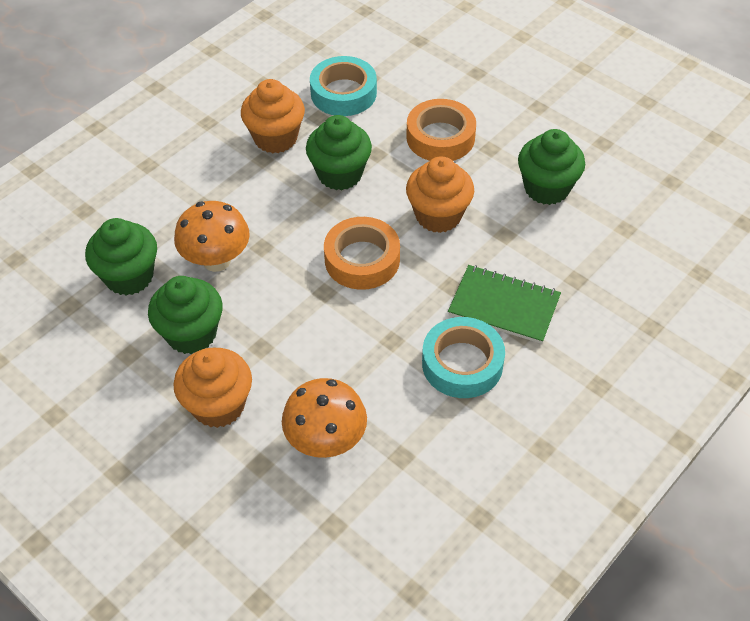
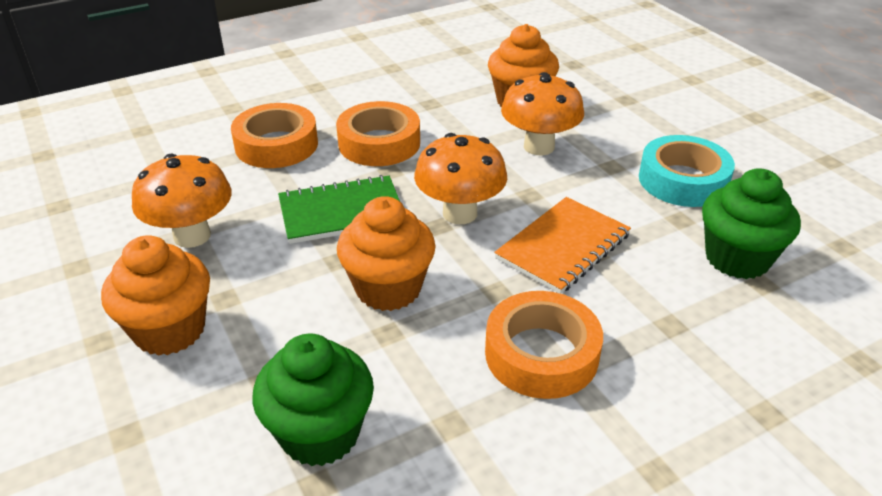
green cupcake: [85,218,157,296] [148,276,223,354] [306,115,372,190] [518,129,585,205] = 4 -> [252,333,374,467] [702,168,801,279] = 2
orange mushroom: [174,201,250,272] [282,378,367,458] = 2 -> [132,154,232,248] [414,133,507,224] [501,72,584,156] = 3
orange notebook: none = 0 -> [494,197,631,294] = 1
orange tape: [324,217,400,290] [406,99,476,161] = 2 -> [231,103,318,168] [336,101,420,166] [485,291,603,399] = 3
turquoise tape: [310,56,377,116] [422,317,505,398] = 2 -> [639,135,735,207] = 1

